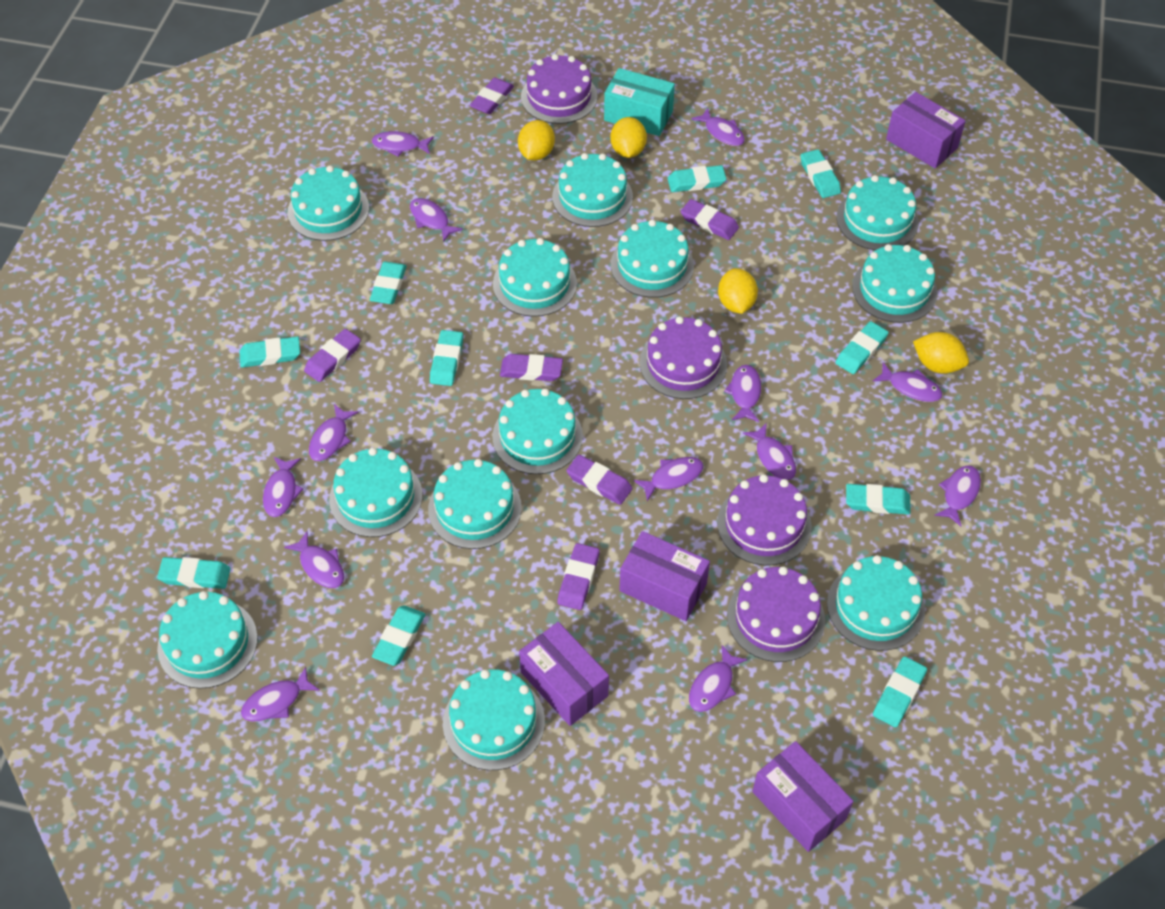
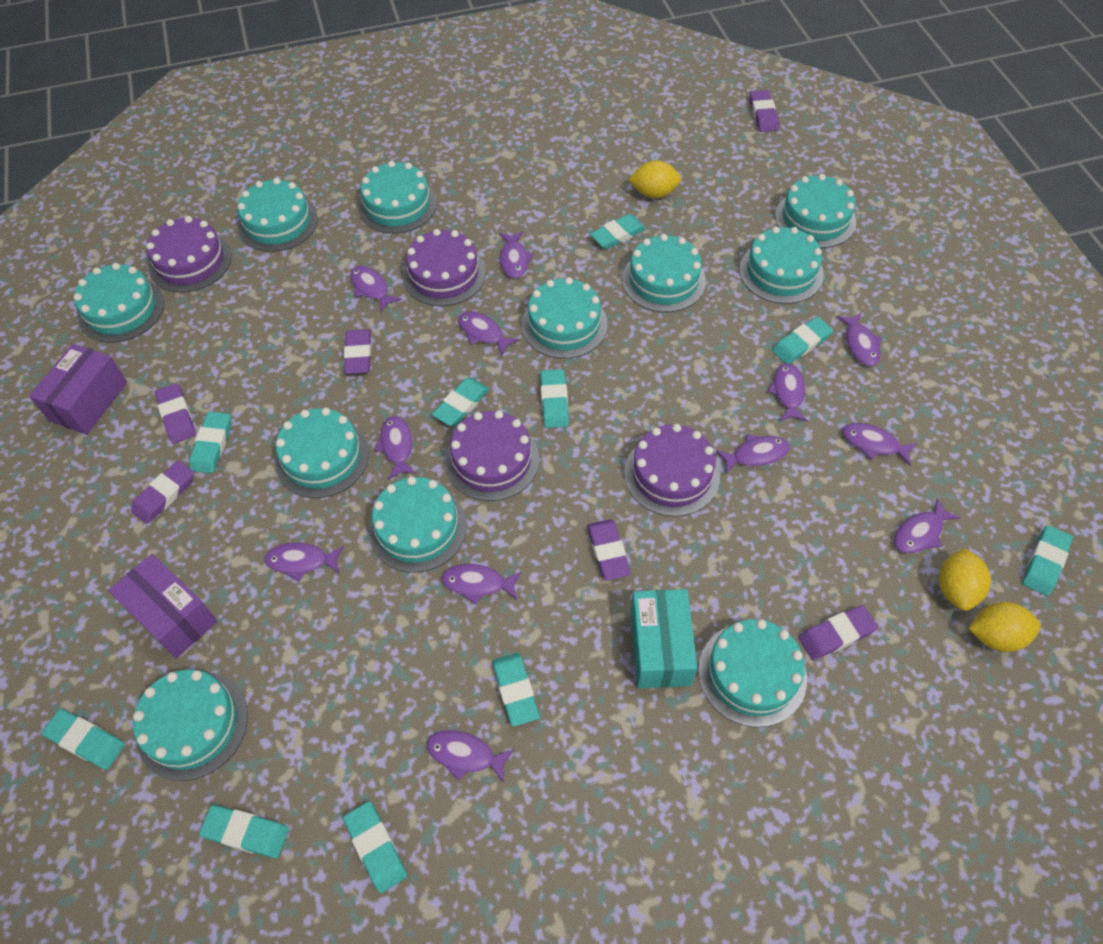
purple box: [519,622,609,726] [619,531,710,621] [752,741,854,852] [886,92,966,168] = 4 -> [29,344,127,435] [108,554,217,658] = 2
purple fish: [241,667,320,722] [263,457,303,517] [284,531,344,588] [309,404,359,461] [372,131,434,157] [410,198,463,242] [634,457,704,501] [689,645,748,712] [691,108,745,146] [724,365,761,422] [743,423,796,480] [872,362,942,402] [934,465,981,526] = 13 -> [264,543,344,581] [350,266,401,312] [374,416,416,479] [426,730,514,783] [441,564,521,604] [458,311,519,355] [499,231,534,279] [716,434,790,474] [767,363,808,421] [837,312,881,366] [842,423,917,466] [894,498,960,554] = 12
turquoise cake: [157,591,258,689] [288,165,369,241] [329,448,423,537] [428,459,522,549] [443,669,545,770] [492,389,583,474] [493,238,577,317] [552,153,633,227] [611,220,694,298] [827,555,925,651] [837,175,919,250] [852,244,937,323] = 12 -> [73,263,164,343] [133,669,248,781] [237,178,318,252] [275,408,369,498] [358,161,437,234] [368,476,467,573] [522,277,607,359] [622,234,706,312] [698,619,807,727] [740,226,824,304] [775,174,856,248] = 11
yellow lemon: [518,120,555,161] [610,117,647,158] [718,268,758,314] [913,332,969,374] = 4 -> [628,160,681,198] [939,548,991,611] [968,602,1041,652] = 3

